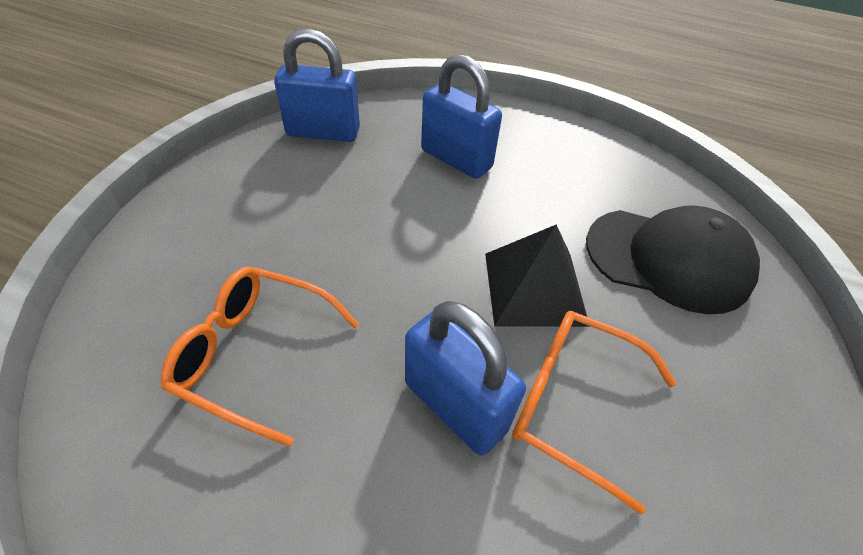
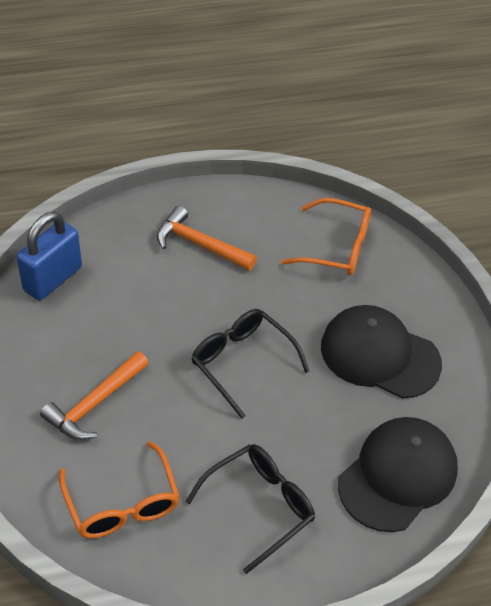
black cap: [586,205,760,314] = 1 -> [321,305,442,399] [338,417,458,532] = 2
black glasses: none = 0 -> [185,444,315,574] [191,309,310,419] = 2
black pyramid: [485,224,590,327] = 1 -> none = 0
blue padlock: [274,28,360,142] [405,301,526,455] [421,54,502,179] = 3 -> [17,212,82,300] = 1
orange hammer: none = 0 -> [40,351,149,440] [157,206,257,271] = 2

